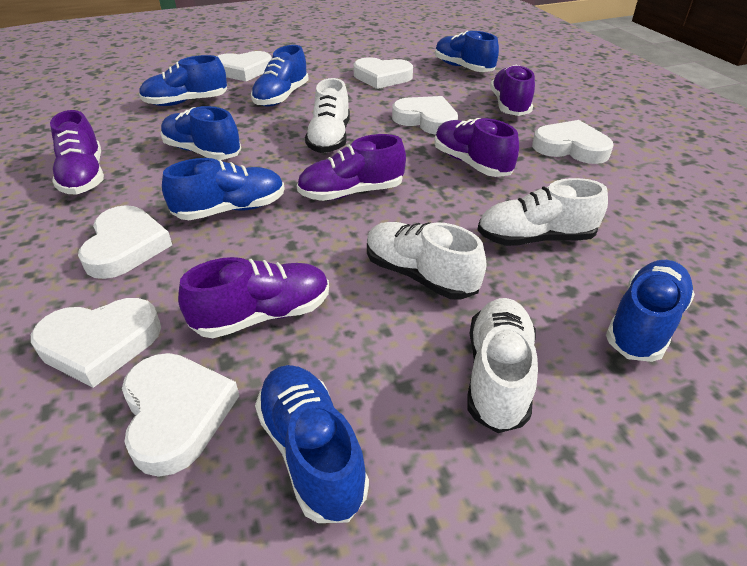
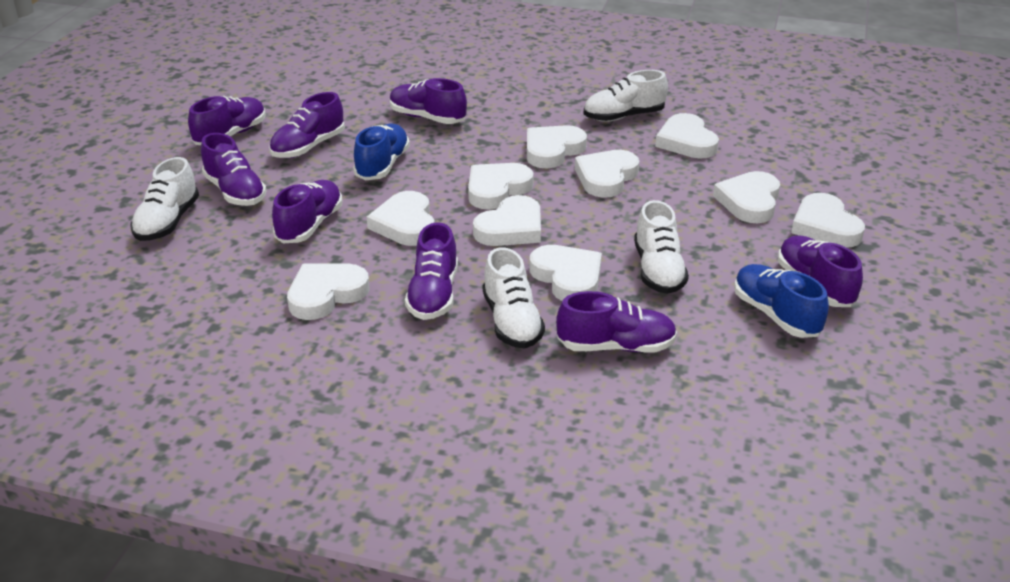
blue shoe: [139,55,227,106] [160,106,241,160] [162,158,285,220] [251,45,309,107] [255,365,369,523] [435,31,499,72] [606,260,695,362] = 7 -> [353,124,410,180] [734,264,829,338] = 2
purple shoe: [50,110,104,195] [178,257,329,338] [297,134,406,201] [434,118,519,177] [490,65,535,116] = 5 -> [188,96,265,145] [201,133,267,206] [269,92,345,158] [272,180,342,243] [390,78,467,124] [405,222,458,320] [556,291,677,352] [778,235,863,307] = 8
white heart: [31,298,161,388] [78,205,172,279] [122,353,239,477] [217,51,272,81] [354,57,413,89] [392,96,458,135] [532,120,614,164] = 7 -> [287,263,370,320] [367,191,435,246] [468,163,534,210] [473,195,541,246] [527,125,587,168] [529,245,602,301] [575,150,639,198] [655,113,719,158] [713,171,780,223] [791,193,865,248] = 10

